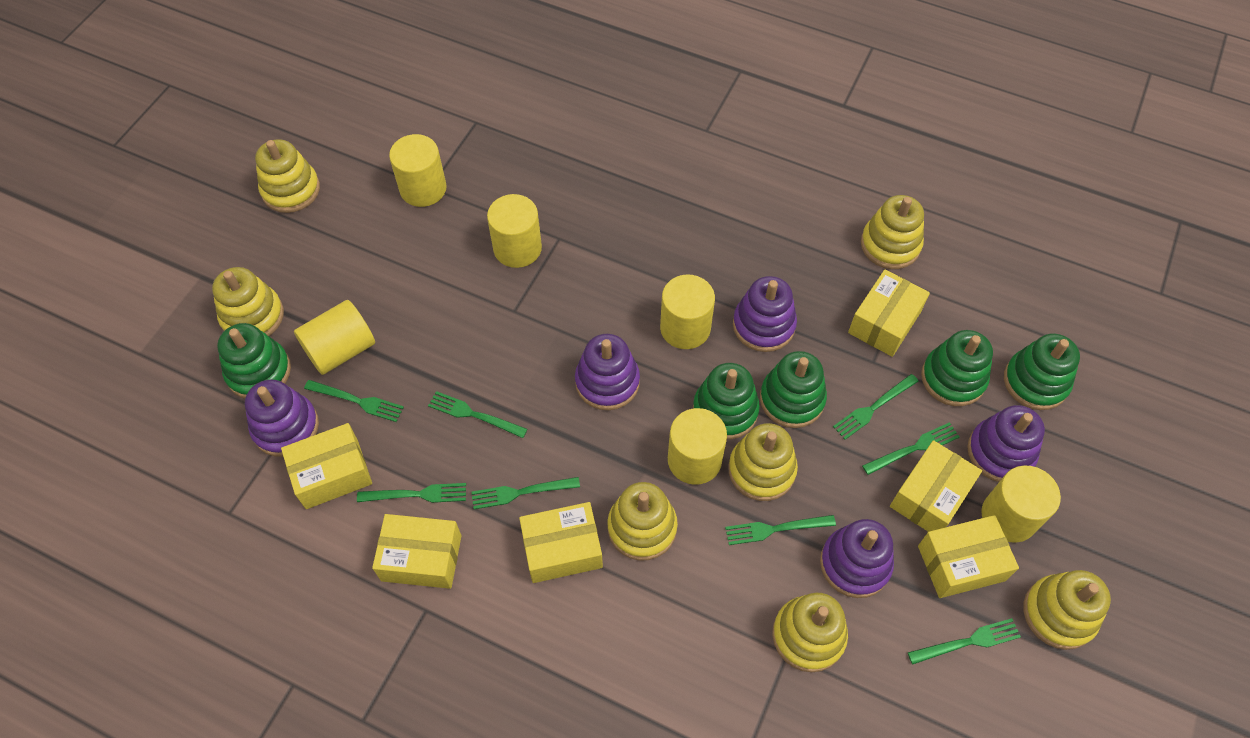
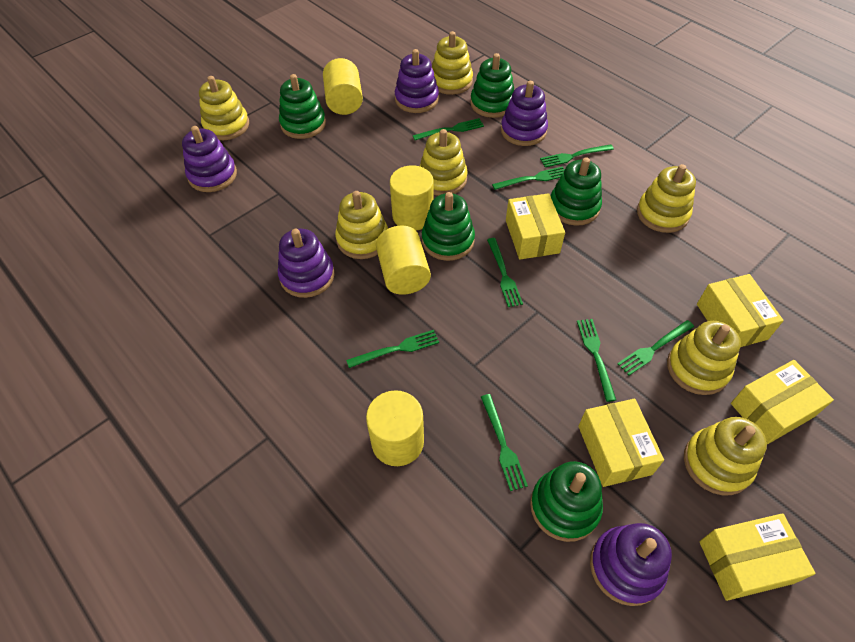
yellow box: [281,423,372,509] [372,514,461,589] [519,502,603,583] [848,270,930,357] [890,440,982,532] [918,515,1019,598] = 6 -> [506,193,565,259] [578,399,664,487] [697,274,784,347] [699,513,815,601] [731,360,834,444] = 5
yellow cylinder: [294,300,375,375] [389,134,447,207] [487,194,542,268] [660,274,715,349] [668,408,727,485] [981,466,1061,543] = 6 -> [323,58,363,115] [366,390,424,466] [376,226,431,295] [390,165,434,231] = 4

